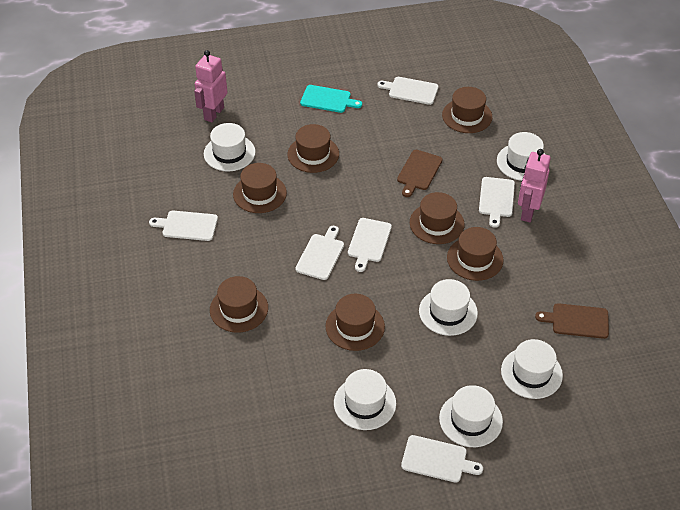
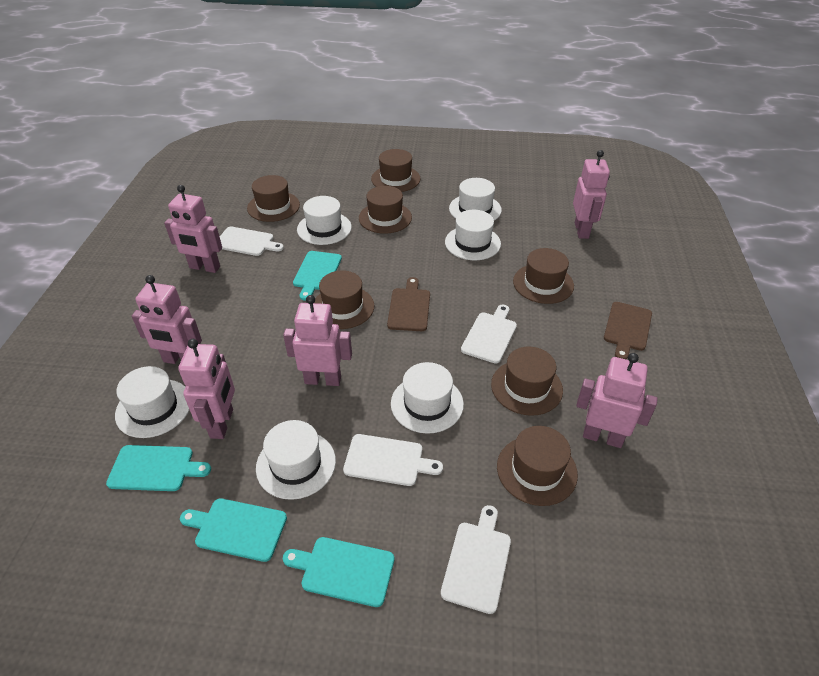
pink robot: [194,50,228,122] [518,149,551,222] = 2 -> [132,275,202,364] [164,185,222,273] [179,339,235,439] [283,295,352,386] [573,150,610,239] [576,353,658,448] = 6
turquoise cutting board: [300,85,362,113] = 1 -> [106,445,211,491] [180,498,287,562] [283,537,394,607] [293,251,342,301] = 4
white cutting board: [149,211,218,241] [295,226,344,280] [348,218,392,272] [377,77,439,105] [401,435,483,483] [479,177,515,228] = 6 -> [220,227,284,256] [343,434,443,486] [441,505,511,614] [461,305,517,364] = 4

